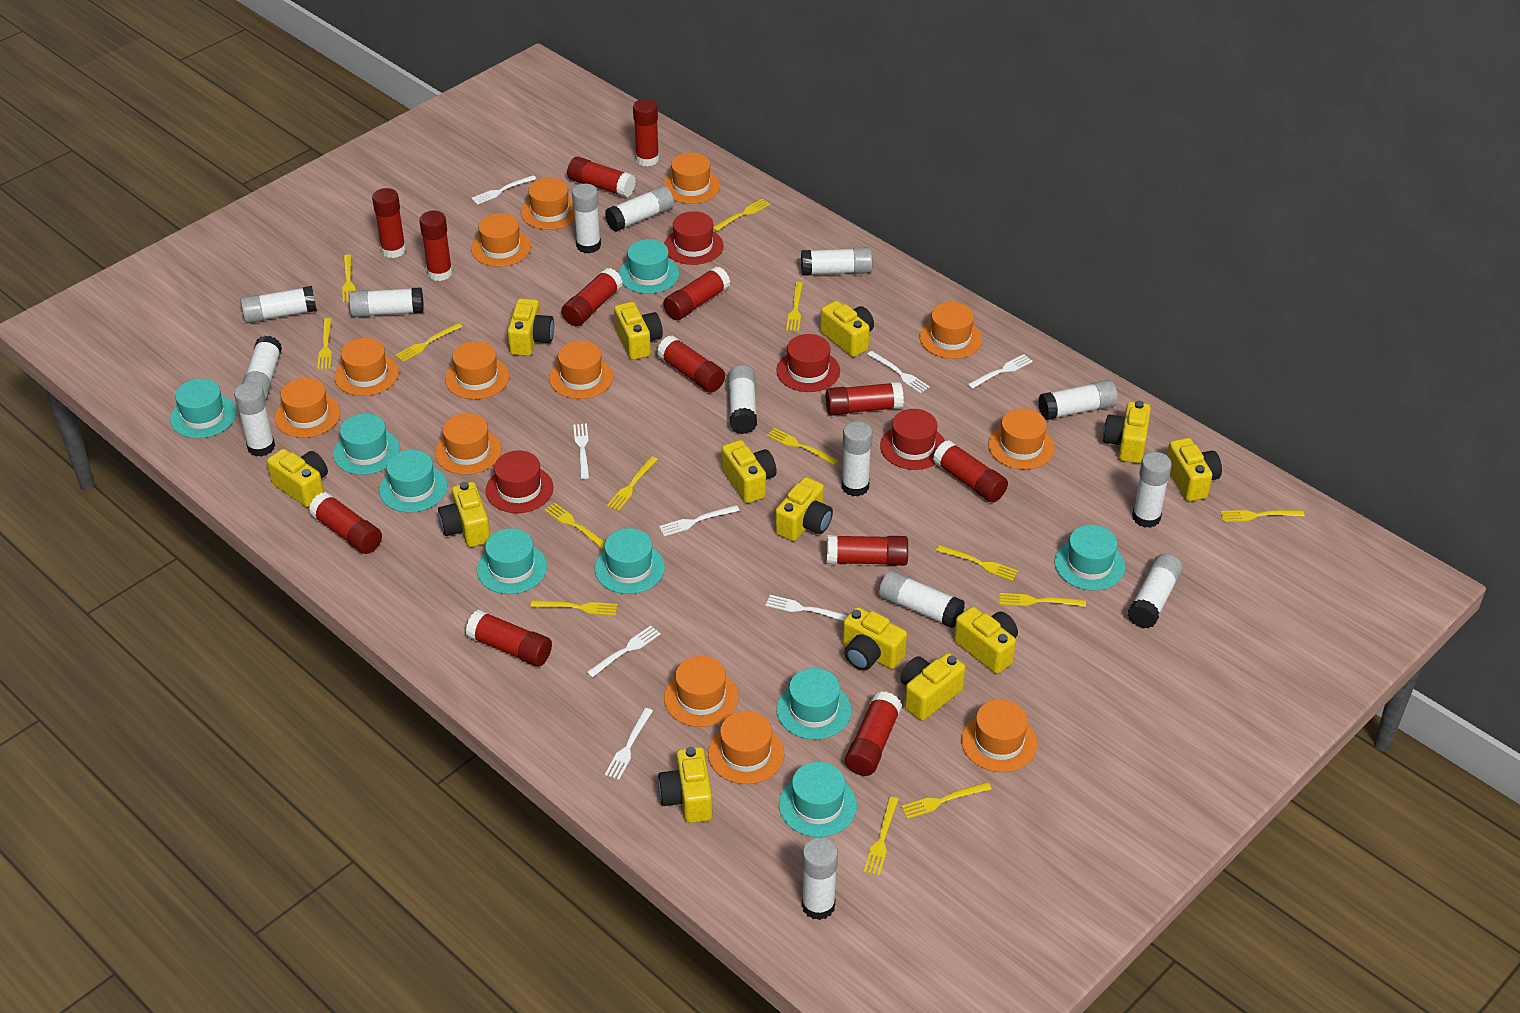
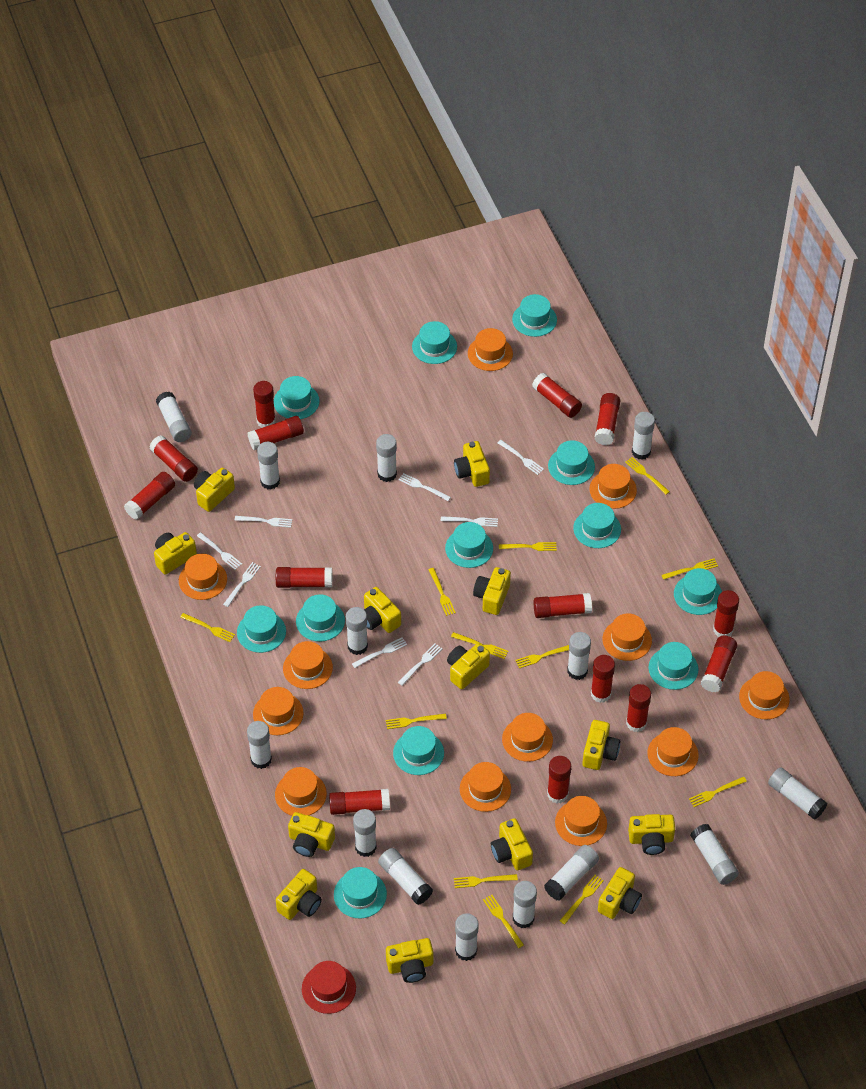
orange hat: [274,378,341,438] [334,338,399,396] [435,413,502,475] [445,341,509,399] [471,213,531,267] [521,178,575,230] [549,341,613,399] [663,152,720,204] [664,656,739,727] [708,711,785,784] [919,302,982,359] [961,699,1037,772] [988,408,1055,470] = 13 -> [179,554,227,600] [253,687,304,735] [275,767,327,816] [283,641,333,689] [460,762,511,812] [468,328,513,371] [502,713,553,762] [555,796,607,846] [589,464,637,509] [602,613,652,661] [647,727,699,776] [739,671,790,720] = 12
red glue stick: [309,492,382,554] [372,188,406,258] [419,211,453,281] [466,610,552,667] [561,268,623,326] [567,157,636,198] [633,99,659,166] [657,335,725,392] [663,266,730,320] [826,382,904,416] [827,535,908,566] [845,691,902,776] [933,440,1008,503] = 13 -> [124,472,175,520] [149,435,198,482] [248,416,304,450] [253,381,276,428] [276,567,332,588] [329,789,390,815] [532,373,582,418] [534,593,592,618] [547,756,571,804] [591,655,615,703] [595,393,620,445] [626,684,651,732] [701,636,737,692] [713,590,739,637] = 14
red hat: [485,451,554,513] [664,211,724,265] [776,334,840,392] [880,409,945,470] = 4 -> [302,961,356,1014] = 1
turquoise hat: [170,378,237,438] [333,413,400,475] [379,450,447,512] [477,528,547,594] [595,528,665,594] [619,239,679,294] [776,668,852,740] [779,762,857,837] [1054,525,1125,590] = 9 -> [237,605,286,653] [274,376,320,419] [296,594,345,642] [334,867,387,919] [393,726,444,775] [412,321,457,364] [445,522,493,568] [512,294,557,337] [548,440,595,485] [573,503,621,548] [649,642,698,690] [674,568,722,615] = 12
yellow fork: [317,318,332,369] [342,254,355,302] [395,323,463,362] [531,600,618,616] [544,503,605,549] [607,456,658,511] [713,198,771,231] [766,428,838,465] [786,282,803,331] [864,797,899,876] [901,782,991,819] [936,545,1018,581] [1000,593,1086,607] [1220,510,1305,522] = 14 -> [180,613,235,642] [386,714,447,729] [428,568,456,616] [451,632,508,659] [454,874,518,888] [483,895,524,948] [499,542,557,551] [515,645,569,668] [560,875,604,925] [625,457,670,495] [662,559,718,580] [689,777,747,807] = 12

